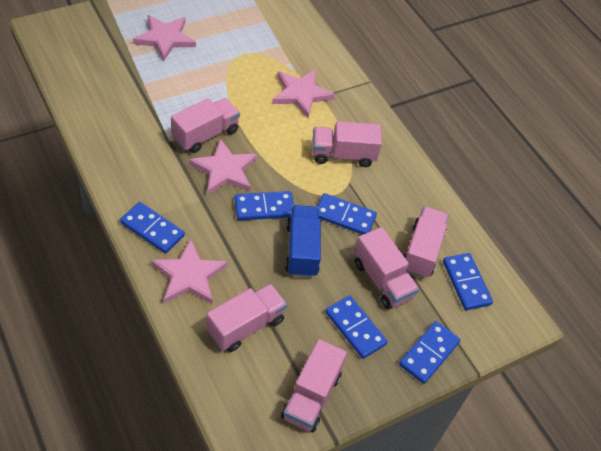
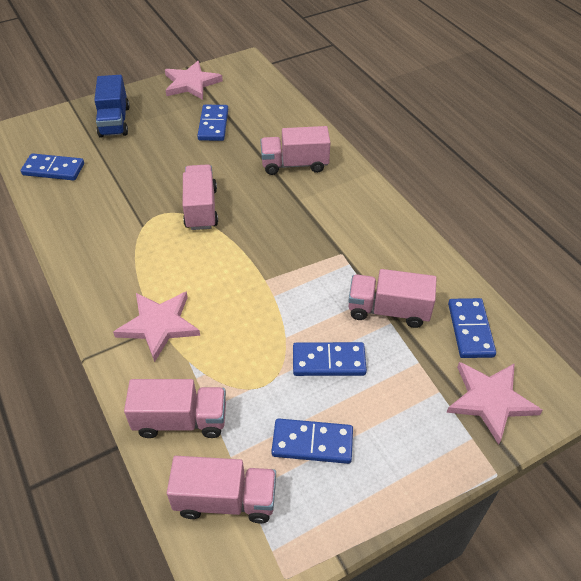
blue domino: [120,202,185,254] [234,191,294,220] [317,193,377,235] [325,295,388,359] [399,321,460,384] [443,253,493,310] = 6 -> [21,153,84,181] [197,105,228,141] [271,418,353,464] [293,342,367,376] [448,298,496,358] = 5
pink star: [133,15,196,61] [151,239,228,304] [189,138,258,195] [272,69,335,118] = 4 -> [113,292,200,362] [165,61,223,100] [446,362,543,445] = 3
pink truck: [171,98,240,153] [206,284,287,352] [281,339,347,433] [312,121,382,167] [354,227,419,309] [404,206,449,278] = 6 -> [124,379,226,438] [167,456,276,523] [183,164,218,230] [260,126,331,175] [348,269,437,328] = 5

